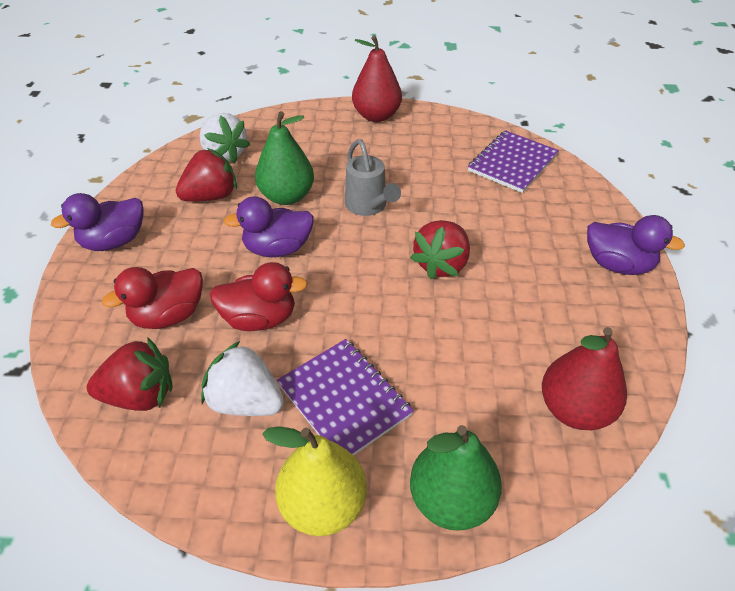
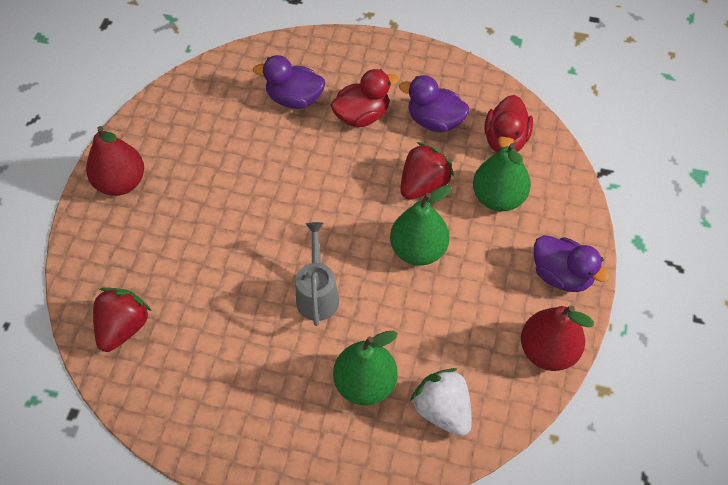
green pear: [255,111,314,205] [410,425,502,531] = 2 -> [333,331,398,405] [390,185,452,266] [473,143,531,211] = 3
purple notebook: [277,339,414,456] [468,130,559,193] = 2 -> none = 0
red strawberry: [87,337,173,411] [176,148,237,202] [410,220,470,279] = 3 -> [93,288,152,352] [400,142,454,199] = 2
white strawberry: [200,113,251,163] [201,341,284,416] = 2 -> [410,368,472,436] = 1
yellow pear: [262,426,367,536] = 1 -> none = 0

